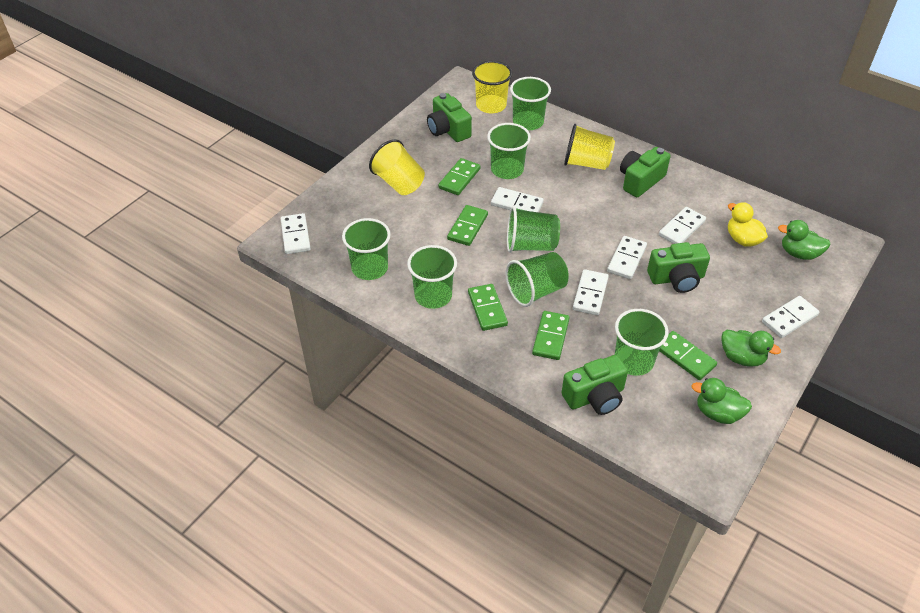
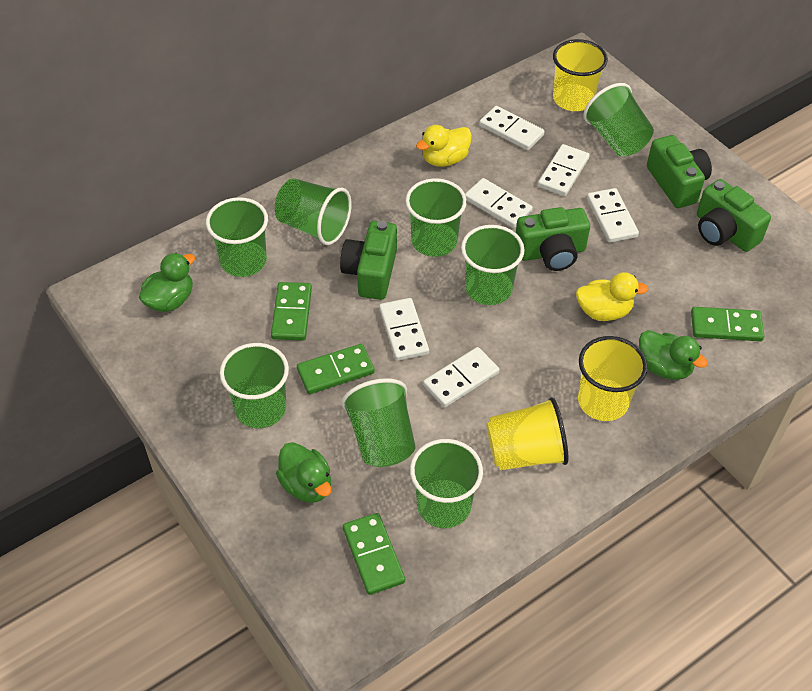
green cup: [342,218,391,280] [407,245,457,309] [487,123,531,179] [506,252,569,307] [507,206,560,253] [510,77,551,130] [615,309,669,376] = 7 -> [206,197,268,277] [220,343,289,428] [275,178,352,245] [342,378,416,467] [405,178,467,257] [410,439,483,528] [461,225,525,305] [583,83,654,156] = 8
green domino: [438,158,480,195] [447,205,488,246] [468,284,508,331] [532,311,570,360] [659,331,717,380] = 5 -> [271,282,312,341] [297,344,375,394] [343,513,405,595] [691,307,764,341] = 4
yellow duck: [728,202,768,247] = 1 -> [416,125,472,167] [576,272,649,321] = 2

